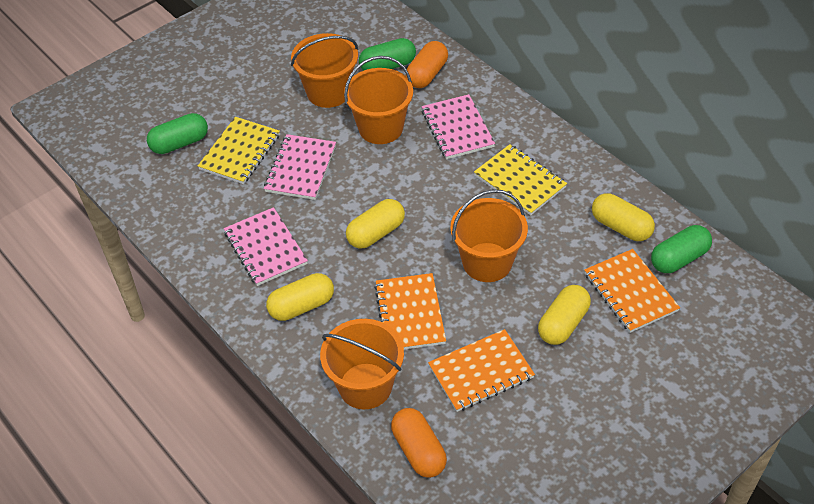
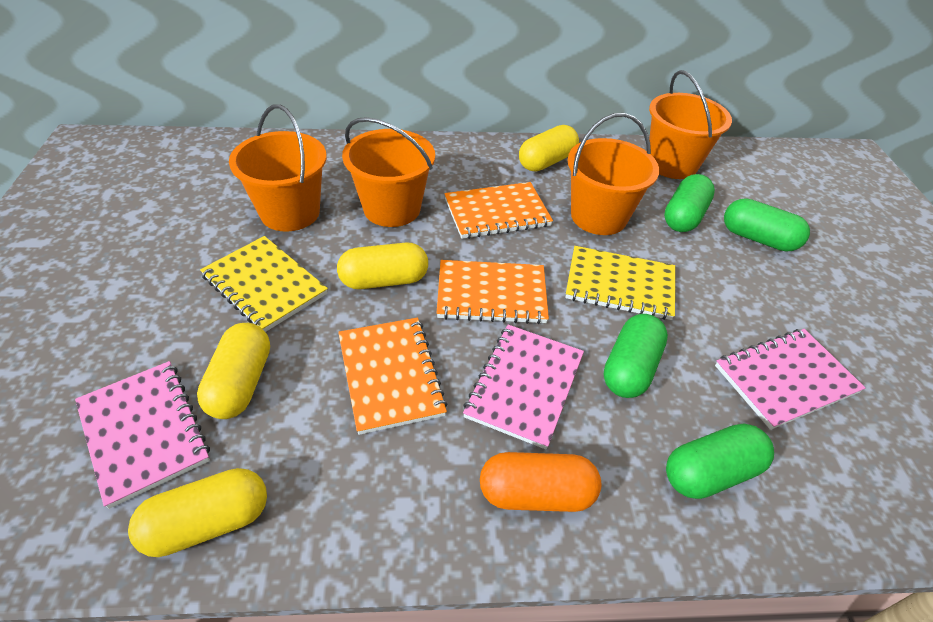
green capsule: [147,113,208,154] [359,38,416,71] [651,225,712,273] = 3 -> [603,314,668,398] [664,174,715,232] [666,423,774,499] [724,198,810,252] = 4
orange capsule: [391,408,447,478] [406,41,448,88] = 2 -> [480,452,601,512] = 1

